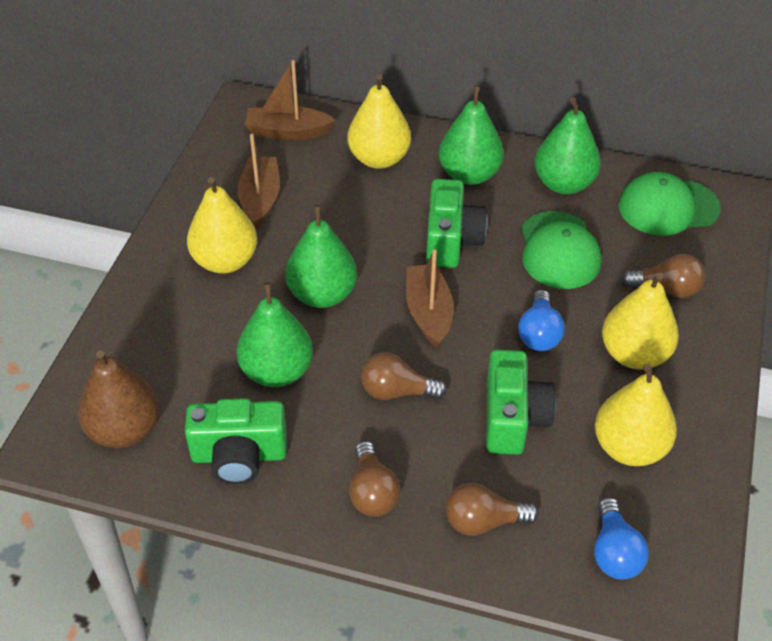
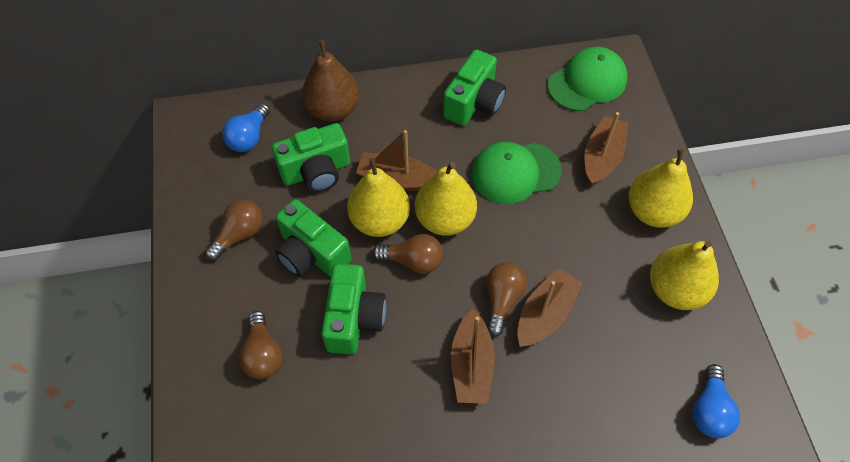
brown boat: [238,134,280,229] [245,60,336,140] [406,250,454,348] = 3 -> [356,130,437,191] [451,309,495,404] [517,268,583,347] [584,112,629,186] = 4
green camera: [185,398,287,484] [426,179,487,268] [486,350,556,455] = 3 -> [272,123,350,192] [275,199,352,277] [321,263,386,354] [443,49,506,126] = 4
green pear: [237,282,313,387] [285,205,357,308] [439,85,504,185] [535,97,601,194] = 4 -> none = 0

